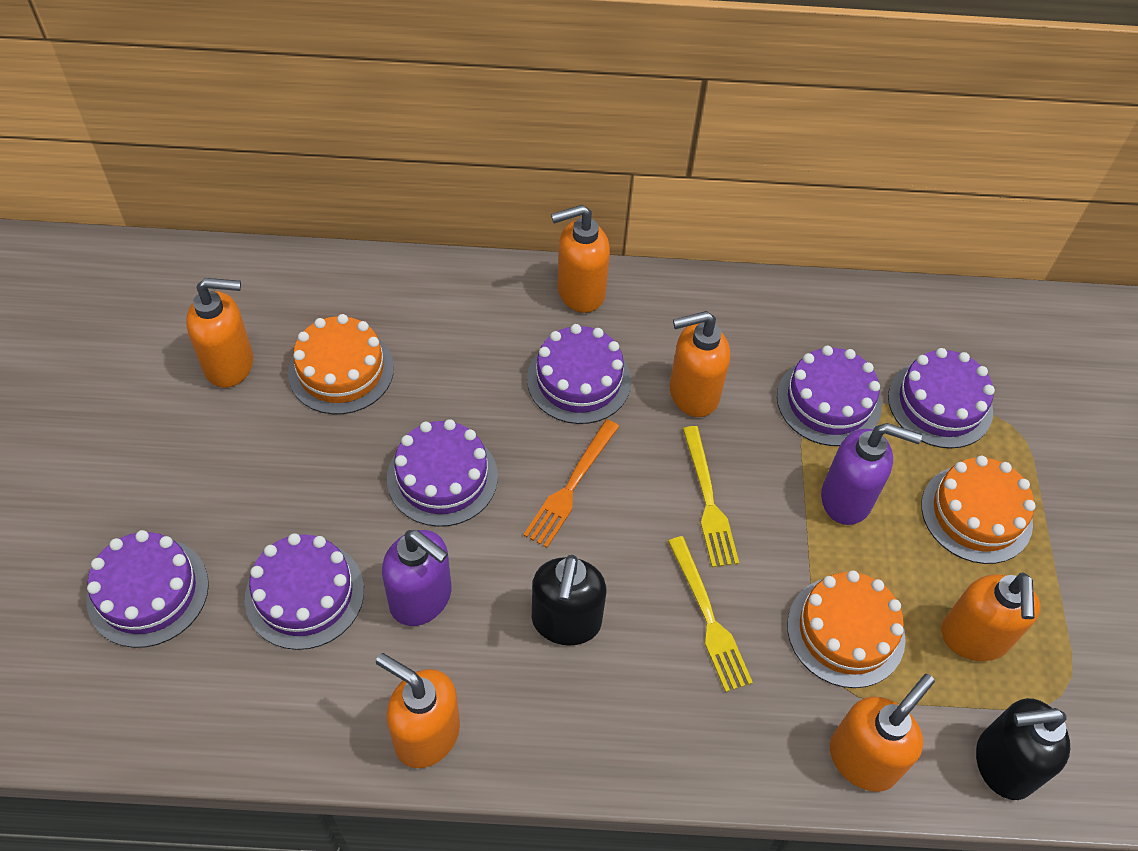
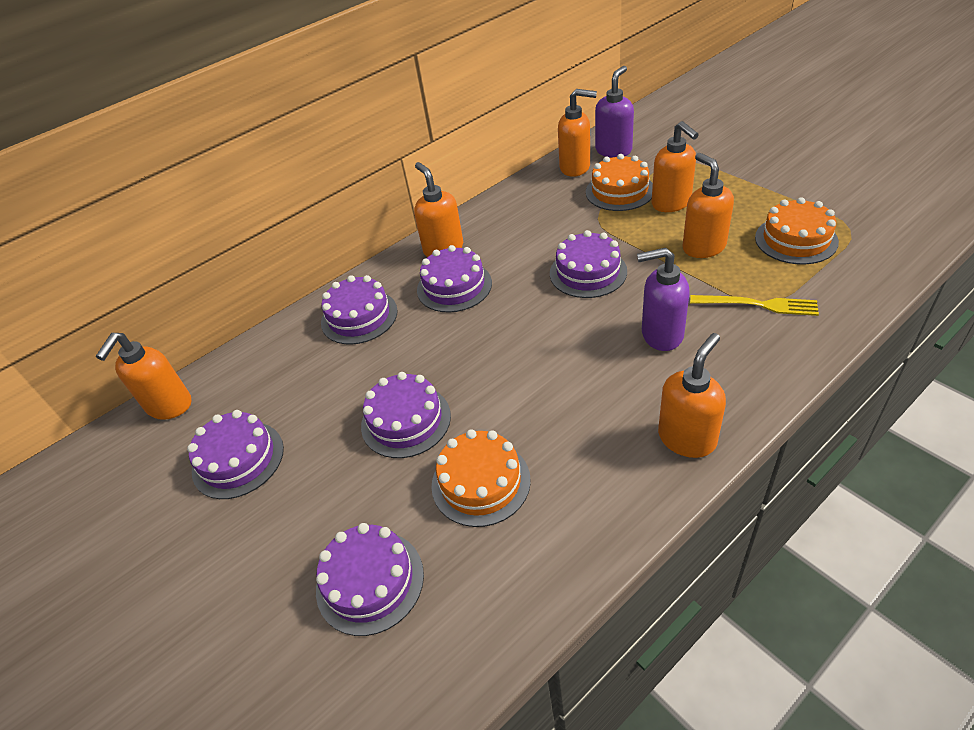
black soap dispenser: [532,555,606,646] [976,698,1070,800] = 2 -> none = 0
orange fork: [523,419,620,548] = 1 -> none = 0
yellow fork: [668,536,753,692] [683,426,739,567] = 2 -> [690,295,819,316] = 1

